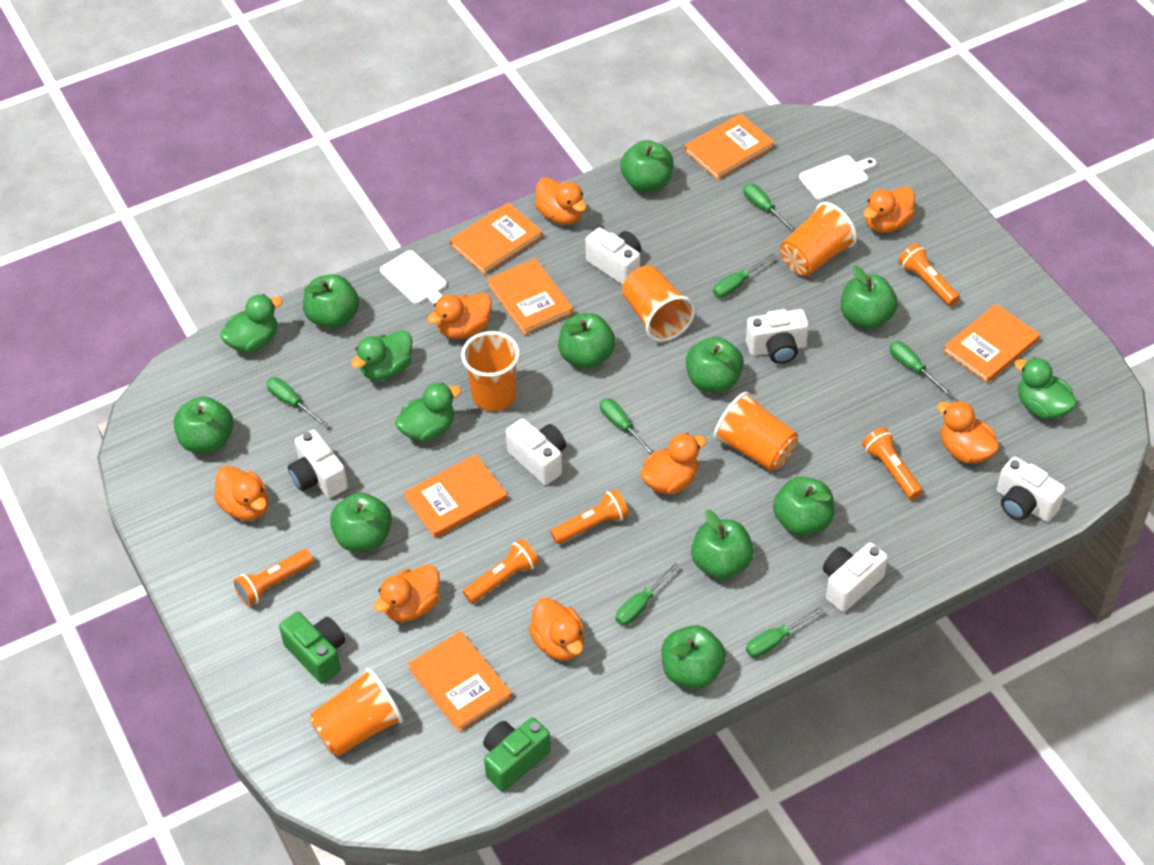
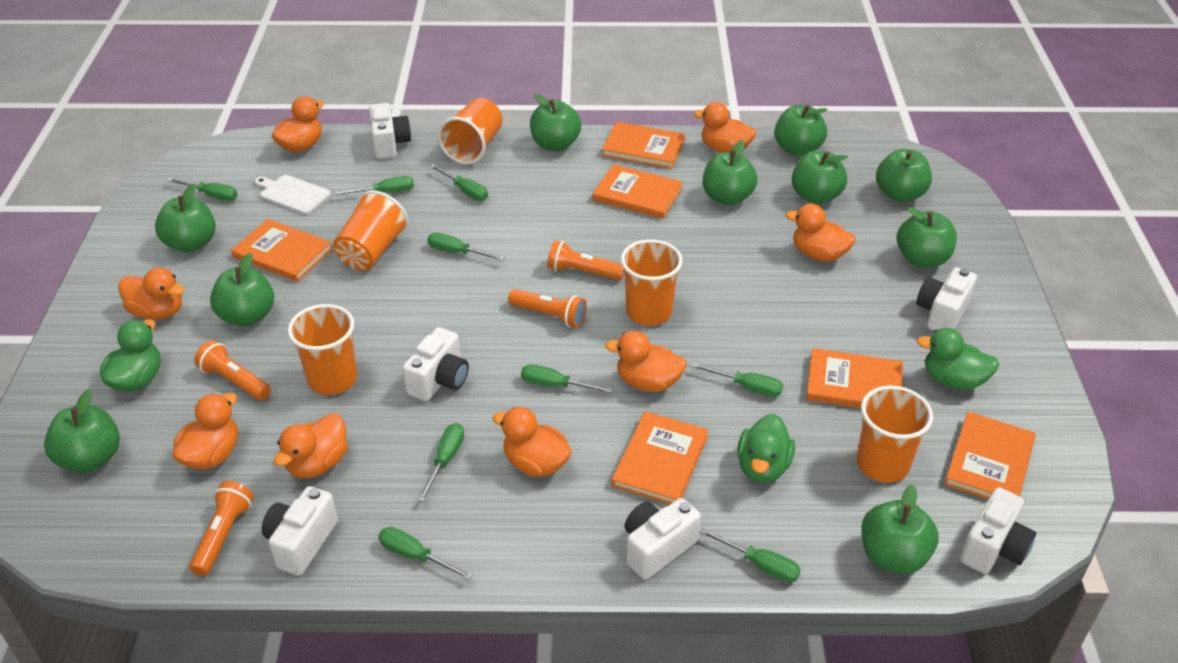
green camera: [279,612,345,684] [483,717,551,792] = 2 -> none = 0
green duck: [220,294,283,353] [351,330,412,381] [395,382,461,442] [1014,358,1077,419] = 4 -> [100,320,161,392] [737,414,795,483] [916,328,999,390] = 3
green screwdriver: [266,377,328,427] [600,398,654,455] [616,562,680,626] [713,253,776,298] [743,183,796,232] [746,606,824,658] [890,341,953,396] = 7 -> [167,178,238,201] [335,176,414,195] [379,527,473,580] [418,423,464,502] [427,233,505,261] [430,164,488,201] [521,364,613,393] [691,363,783,397] [699,528,801,583] = 9
orange flashlight: [234,549,313,606] [463,539,539,603] [550,489,629,544] [862,427,923,500] [898,244,960,306] = 5 -> [189,481,254,576] [194,340,271,401] [508,289,587,328] [547,240,624,280] = 4
white cutting board: [380,250,447,304] [799,155,876,200] = 2 -> [255,175,331,214] = 1

